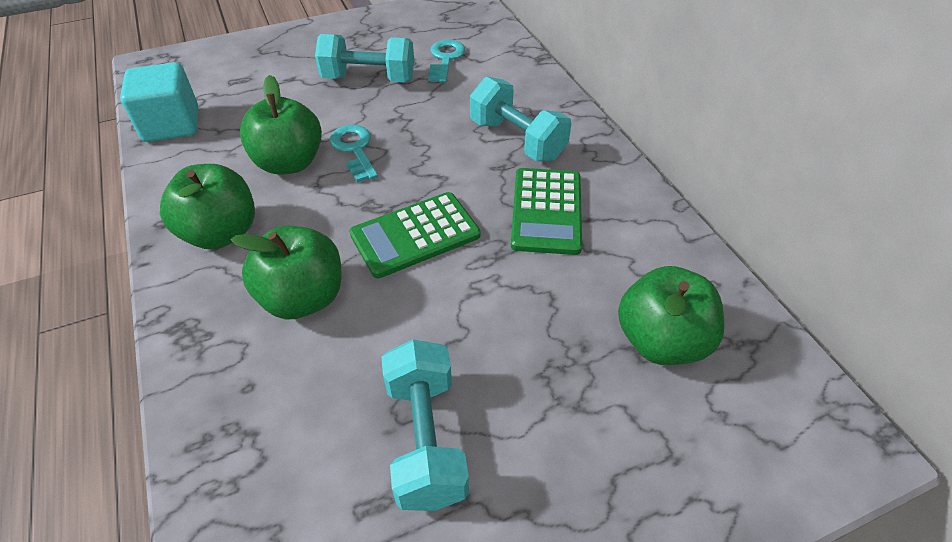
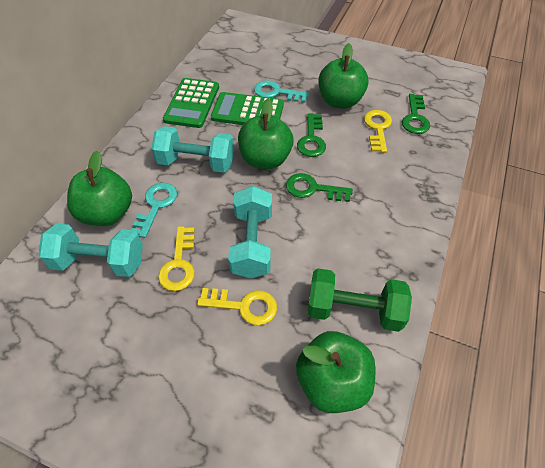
green dumbbell: none = 0 -> [307,268,412,332] = 1
green key: none = 0 -> [286,173,353,202] [297,113,326,157] [402,94,430,134] = 3
turquoise cube: [120,62,198,142] = 1 -> none = 0
yellow key: none = 0 -> [158,226,195,291] [197,288,277,325] [364,110,392,153] = 3

